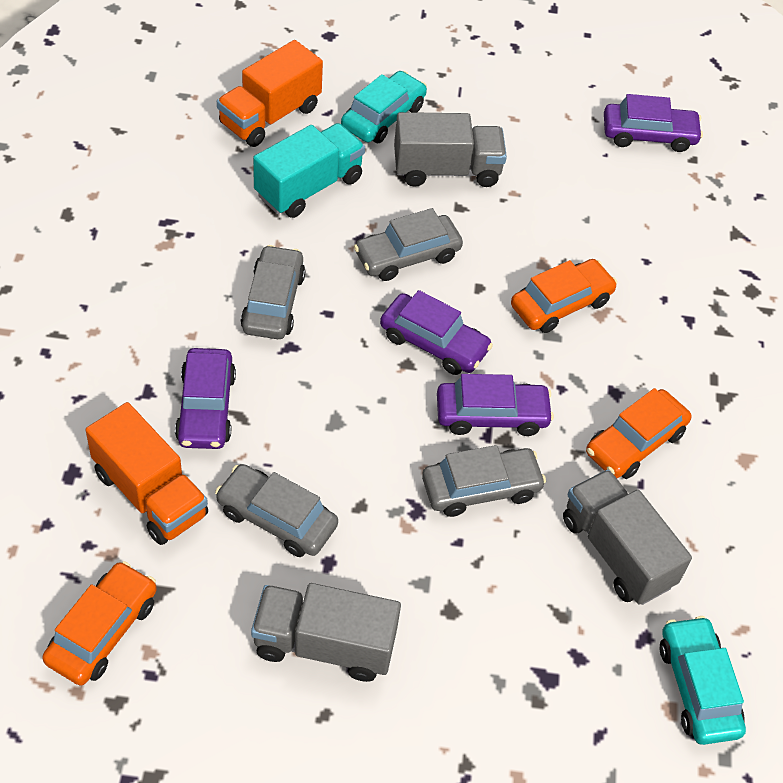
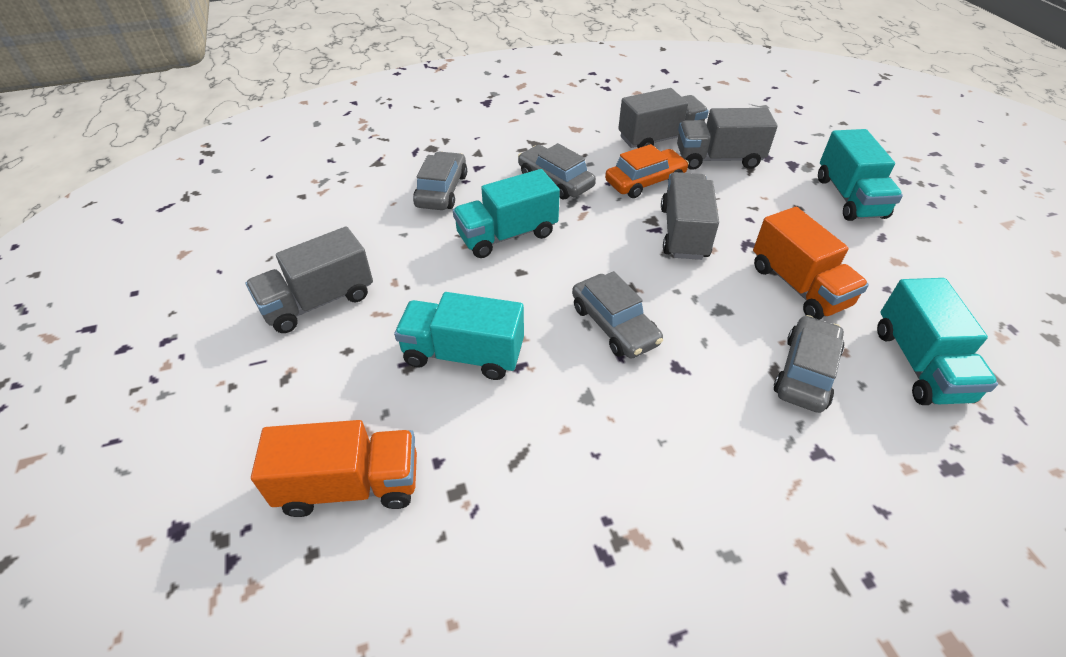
grey truck: [251,583,401,682] [394,112,507,187] [563,470,692,605] = 3 -> [246,227,373,333] [618,88,709,148] [661,172,719,260] [677,108,778,170] = 4
orange car: [42,561,157,686] [511,259,617,333] [586,388,691,479] = 3 -> [605,144,689,198] = 1
purple car: [175,348,236,449] [380,290,493,375] [437,374,554,436] [604,94,703,152] = 4 -> none = 0
turquoise car: [341,71,427,143] [660,616,746,745] = 2 -> none = 0
turquoise truck: [253,123,365,218] = 1 -> [394,292,524,380] [453,169,560,258] [818,129,903,221] [877,278,998,405] = 4

